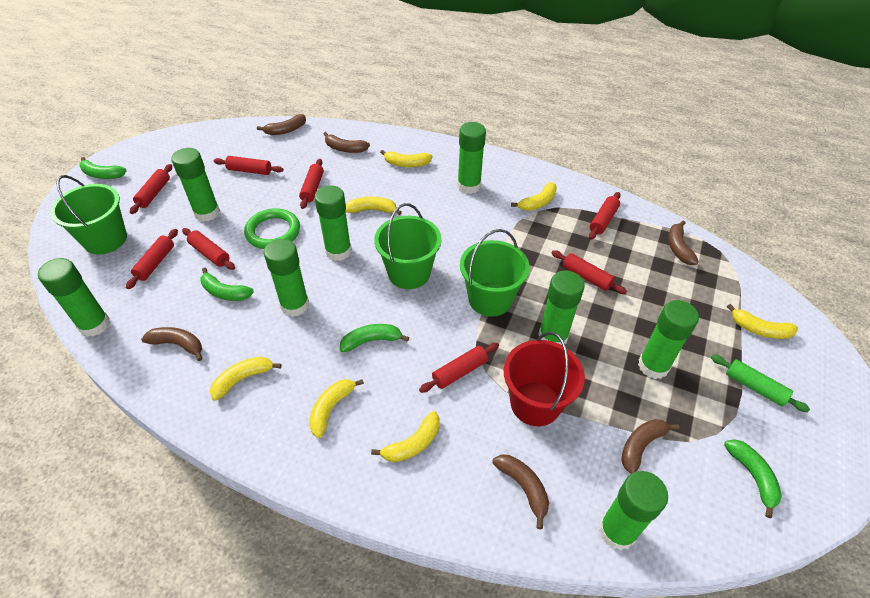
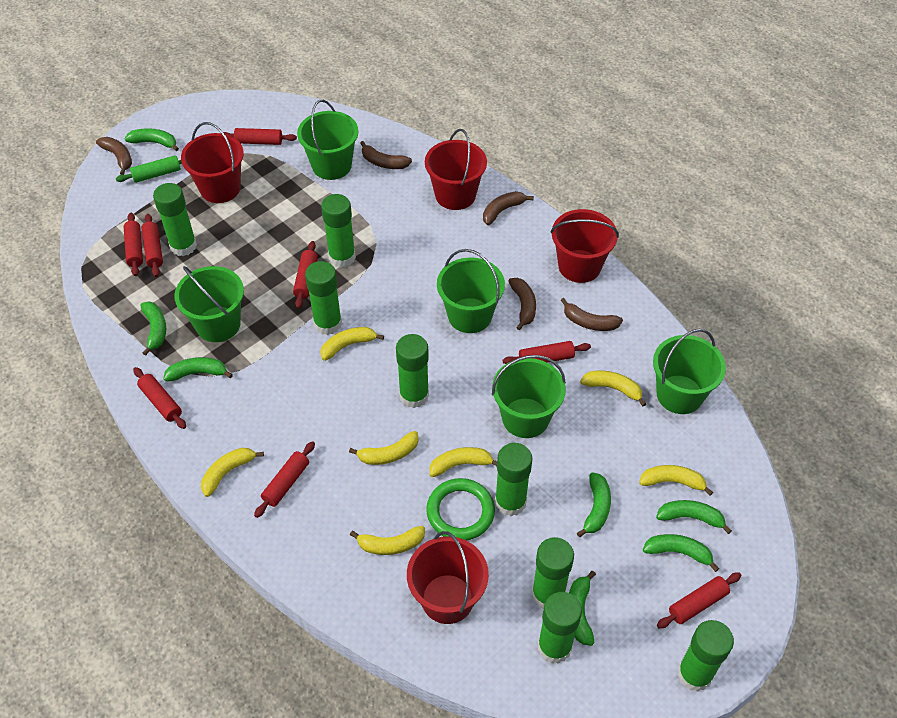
brown banana: [141,327,203,361] [257,114,306,135] [324,132,370,153] [492,455,549,529] [621,419,680,474] [668,220,699,265] = 6 -> [96,137,132,175] [360,141,412,169] [483,191,534,225] [508,278,536,330] [561,298,623,331] = 5
green banana: [79,157,127,179] [201,268,254,301] [340,324,409,352] [724,439,782,518] = 4 -> [124,128,179,151] [140,301,166,356] [163,357,233,382] [569,571,596,646] [577,472,611,537] [643,534,719,572] [656,500,732,534] = 7
green bucket: [50,175,127,255] [374,203,442,289] [460,229,530,317] = 3 -> [174,266,244,342] [297,100,358,180] [437,249,505,333] [492,355,566,438] [653,329,726,414] = 5
red bucket: [504,332,585,426] = 1 -> [181,122,244,203] [407,531,489,624] [425,129,487,210] [550,209,619,283] = 4

